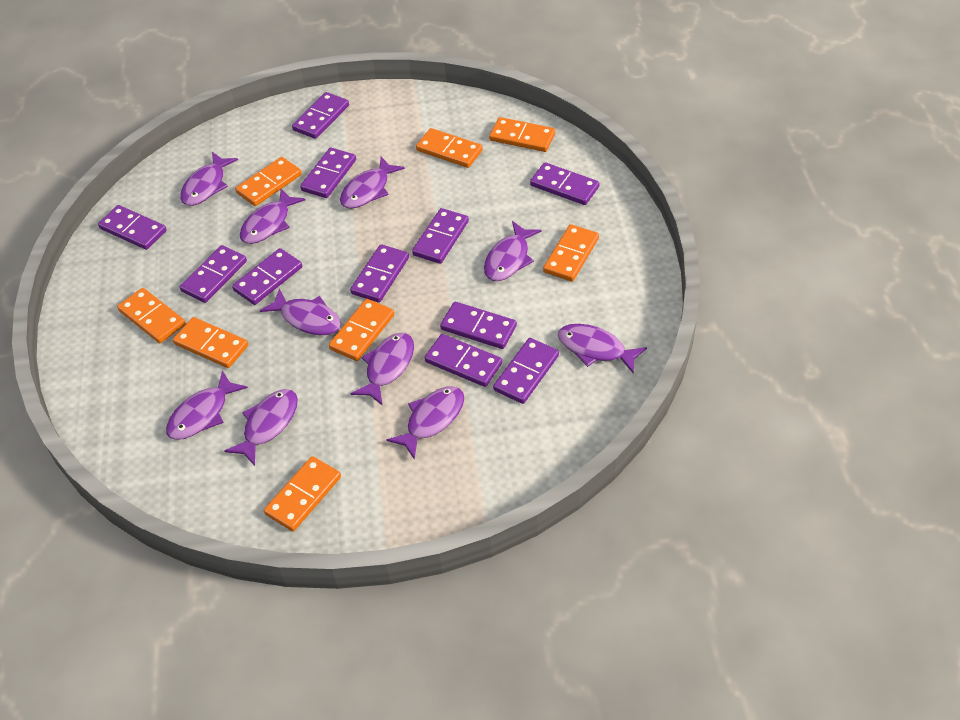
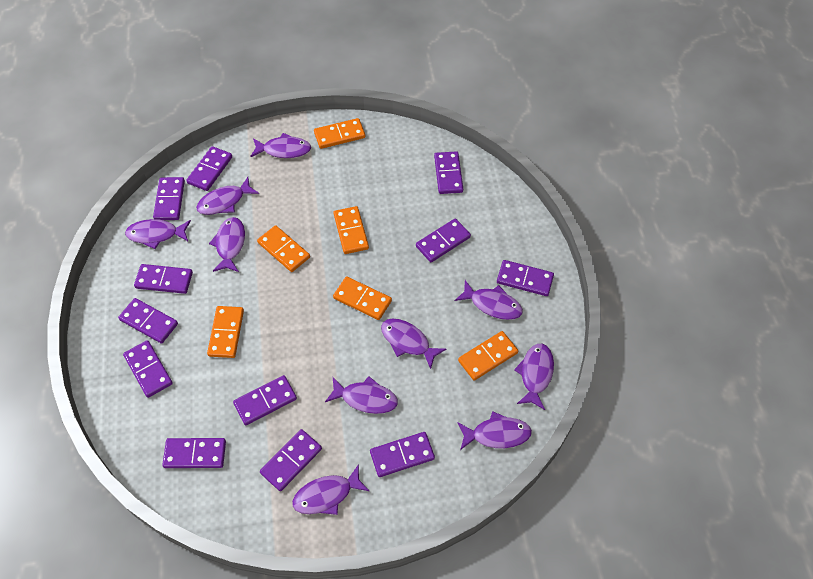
orange domino: [117,288,185,343] [173,317,248,368] [235,157,302,206] [264,456,341,531] [329,299,394,361] [416,128,483,168] [489,117,555,152] [543,224,599,282] = 8 -> [207,306,244,358] [257,225,310,272] [314,118,365,149] [333,277,392,320] [334,206,369,254] [458,331,518,381] = 6
purple domino: [98,205,167,250] [180,245,247,303] [232,248,302,305] [292,92,349,139] [300,148,356,198] [350,244,409,303] [412,208,469,264] [424,334,502,387] [440,302,517,349] [493,338,559,404] [530,162,599,205] = 11 -> [118,298,178,344] [123,340,173,398] [134,264,193,294] [153,177,185,220] [162,438,226,468] [186,146,232,191] [233,375,297,425] [260,429,322,491] [370,432,435,477] [416,218,471,262] [434,151,463,194] [497,260,554,296] = 12

